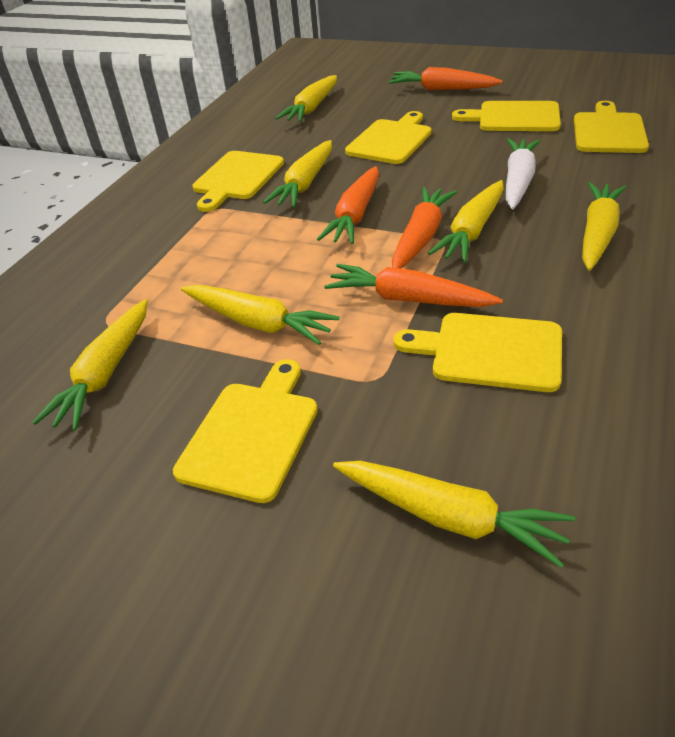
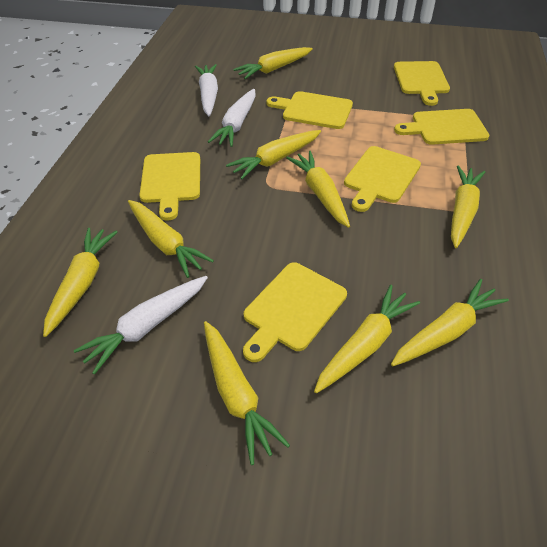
orange carrot: [317,166,379,244] [324,264,503,307] [388,67,503,90] [392,187,457,269] = 4 -> none = 0
white carrot: [506,138,540,209] = 1 -> [74,276,208,374] [195,64,218,116] [208,89,256,147] = 3
yellow carrot: [32,299,148,431] [181,285,340,345] [263,140,332,207] [275,75,337,122] [333,461,575,568] [428,180,504,263] [582,182,627,271] = 7 -> [43,228,117,337] [128,200,214,278] [204,321,290,465] [226,130,321,179] [233,47,313,79] [286,151,350,228] [314,285,420,394] [391,279,509,366] [451,165,485,248] = 9

